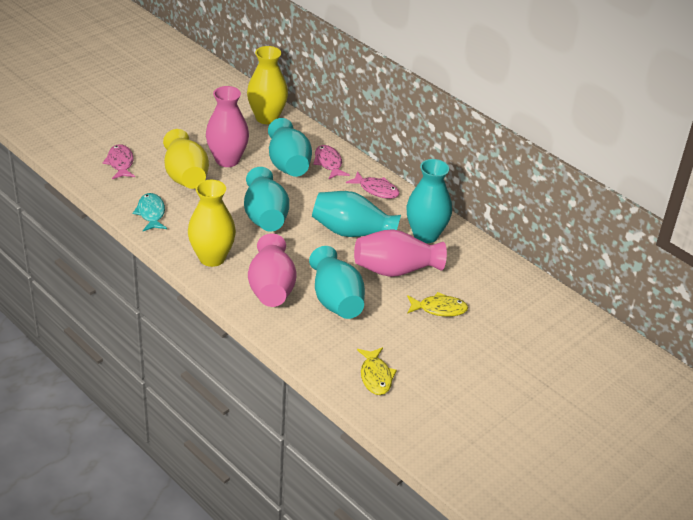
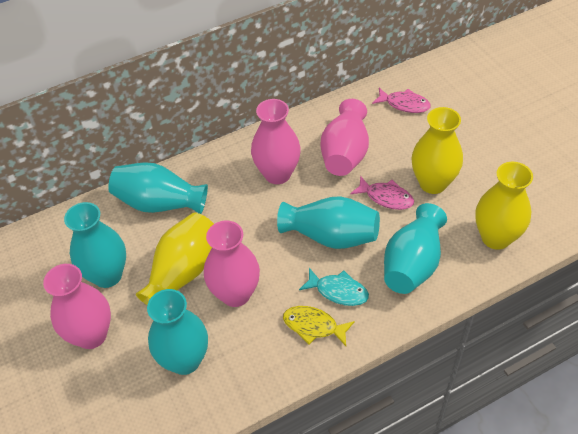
pink fish: [103,144,135,179] [313,145,350,179] [346,171,400,199] = 3 -> [350,175,414,210] [372,88,431,113] = 2
pink vase: [206,86,249,167] [248,233,297,307] [354,229,447,277] = 3 -> [43,264,111,349] [204,221,260,307] [251,99,301,184] [320,99,369,176] = 4
yellow fish: [357,347,397,395] [407,292,468,317] = 2 -> [283,306,355,346] = 1

